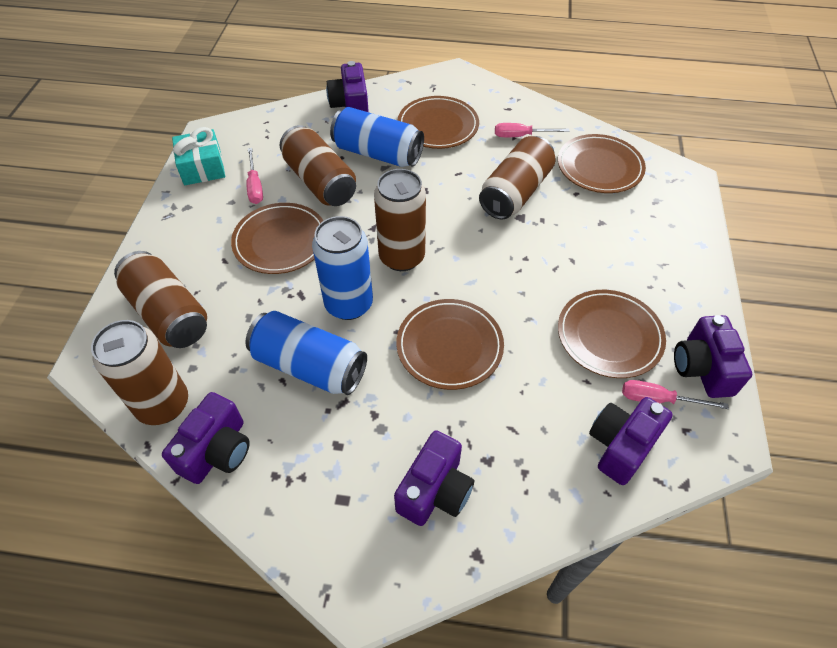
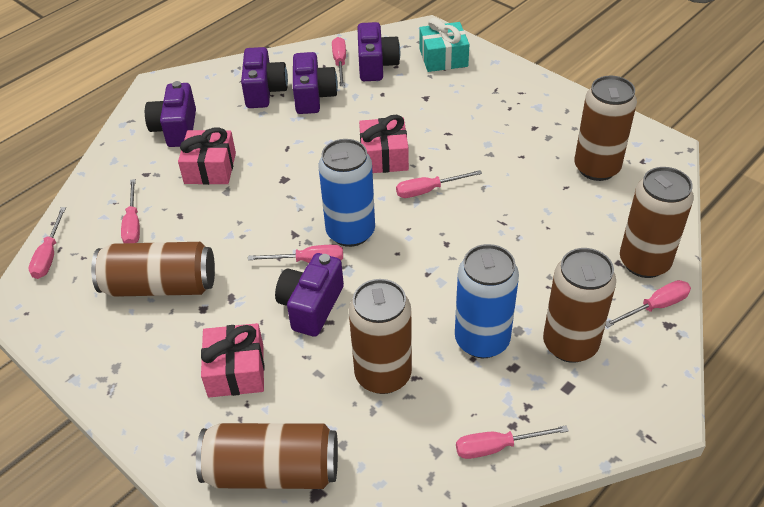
blue can: [245,311,367,395] [312,216,373,320] [330,107,424,167] = 3 -> [318,139,375,247] [455,244,519,358] = 2
brown can: [91,320,188,425] [114,251,207,348] [280,125,356,206] [374,169,426,271] [479,136,555,220] = 5 -> [91,242,215,297] [196,423,338,489] [349,279,412,394] [543,248,616,363] [574,76,637,181] [620,167,694,278] = 6
brown plate: [231,203,323,274] [396,299,504,390] [397,96,479,149] [558,134,646,193] [558,290,666,378] = 5 -> none = 0
pink gift: none = 0 -> [178,127,236,185] [201,323,264,398] [359,115,409,173] = 3
pink screwdriver: [246,148,263,204] [495,123,570,137] [622,380,729,409] = 3 -> [28,207,66,279] [121,179,140,243] [248,245,343,263] [332,37,346,86] [396,170,482,198] [456,425,569,459] [606,280,691,328] = 7

